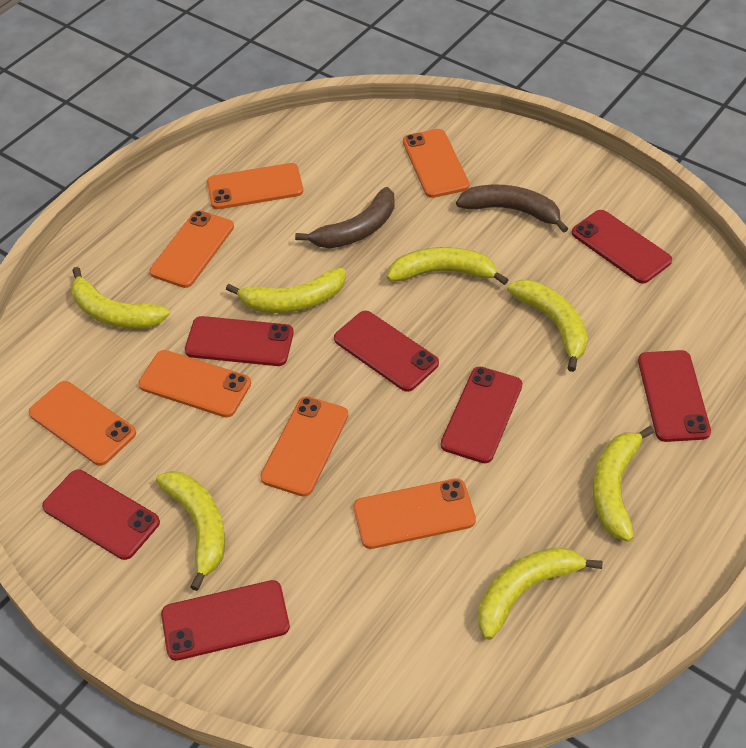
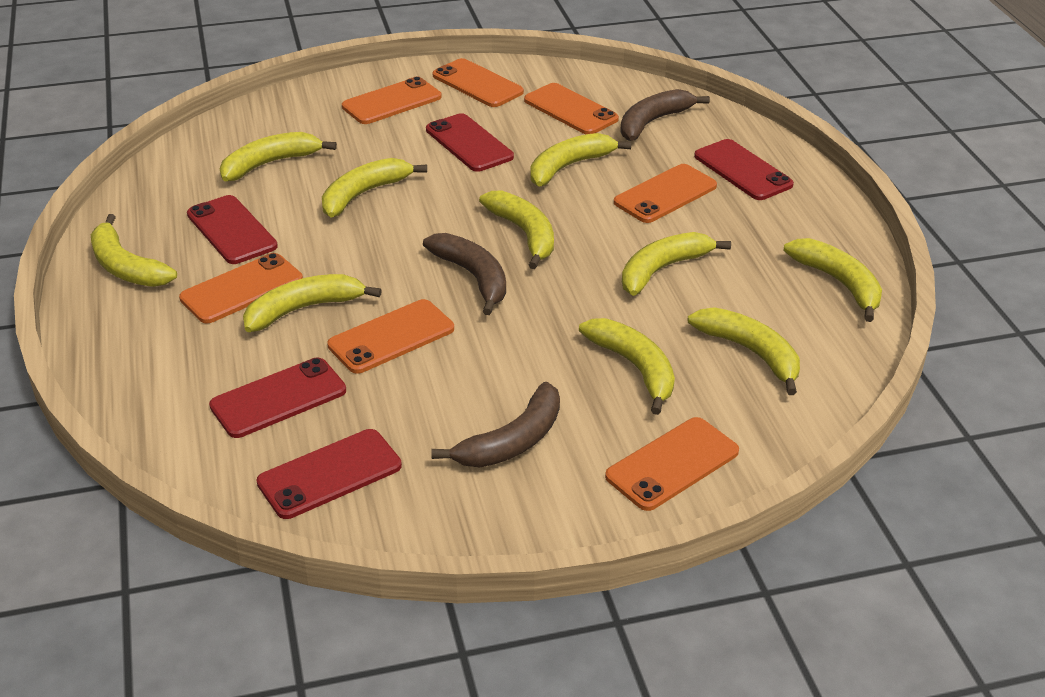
brown banana: [295,187,395,248] [456,185,569,233] = 2 -> [423,233,506,315] [431,382,560,467] [620,89,710,141] = 3
red phone: [42,470,160,560] [161,580,290,661] [185,316,294,366] [334,311,439,392] [441,366,522,463] [572,210,672,284] [638,350,711,442] = 7 -> [187,195,278,264] [209,358,346,438] [256,429,402,519] [426,113,514,172] [694,139,794,200] = 5
yellow banana: [71,267,170,329] [156,471,225,591] [226,268,345,313] [387,247,509,285] [478,547,603,640] [507,280,588,372] [593,426,654,542] = 7 -> [91,214,177,287] [219,132,337,181] [243,274,382,332] [322,158,427,217] [479,190,554,269] [530,133,631,186] [579,318,675,415] [622,232,731,296] [688,307,800,395] [784,238,882,322] = 10

